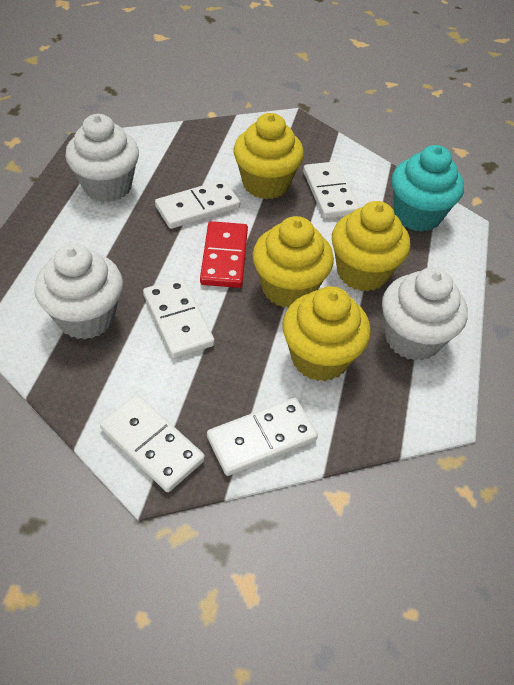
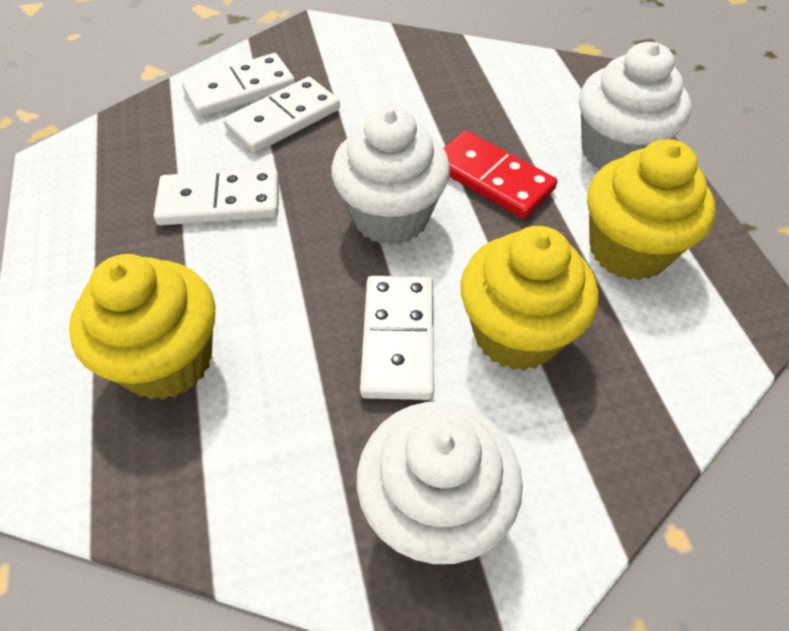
turquoise cupcake: [392,145,464,232] = 1 -> none = 0
white domino: [100,394,205,492] [143,278,215,358] [155,180,240,229] [207,398,318,476] [303,161,360,219] = 5 -> [154,168,279,225] [182,53,295,117] [223,77,340,153] [360,276,434,400] = 4
yellow cupcake: [233,113,304,199] [252,216,334,308] [282,286,371,381] [332,201,410,291] = 4 -> [69,254,216,400] [461,226,599,371] [587,139,716,280] = 3

